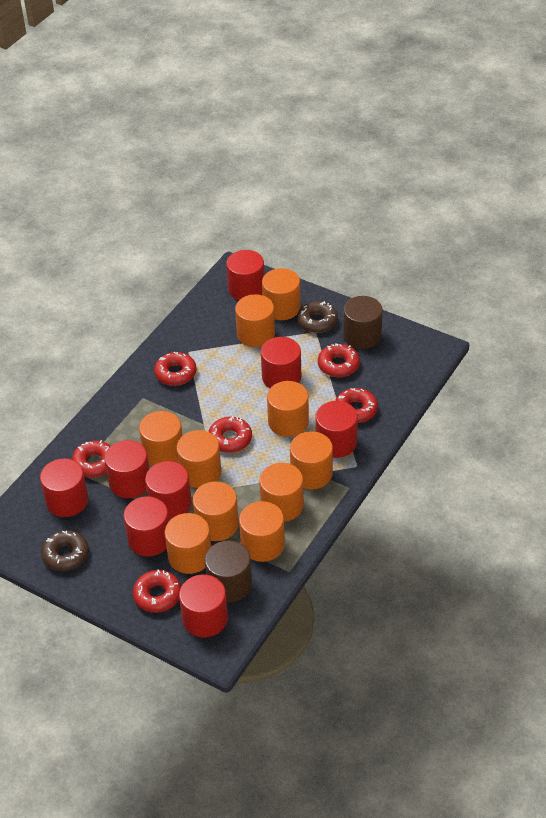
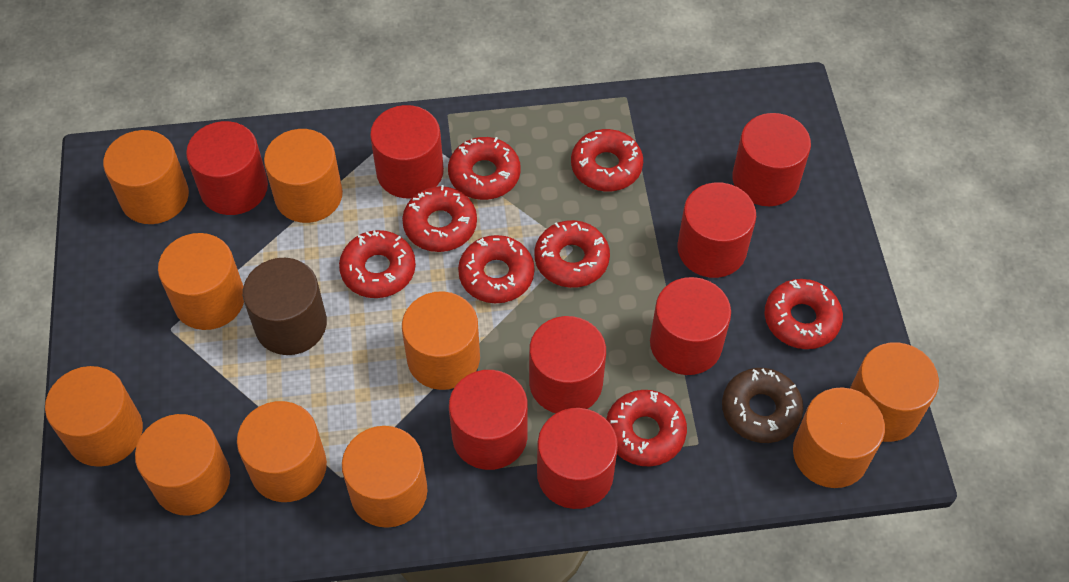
brown cylinder: [205,541,252,602] [343,296,383,349] = 2 -> [243,258,327,355] = 1
brown donut: [41,530,89,571] [297,301,338,333] = 2 -> [722,368,804,443] = 1
red donut: [72,440,110,478] [133,570,181,613] [154,352,197,386] [208,416,252,453] [318,344,360,377] [335,388,378,423] = 6 -> [339,230,416,298] [402,185,477,252] [448,137,520,200] [458,235,535,303] [534,220,610,288] [571,129,643,191] [606,390,687,466] [764,279,843,349] = 8

